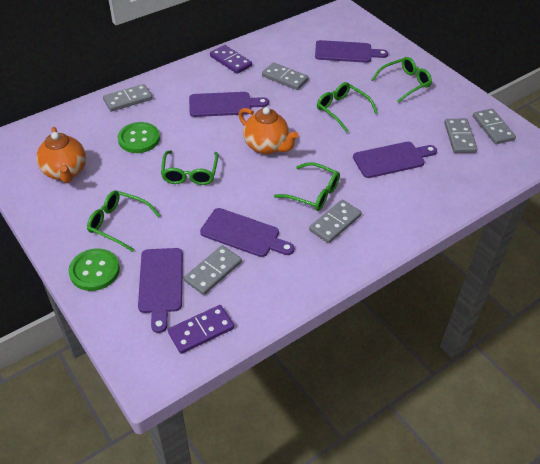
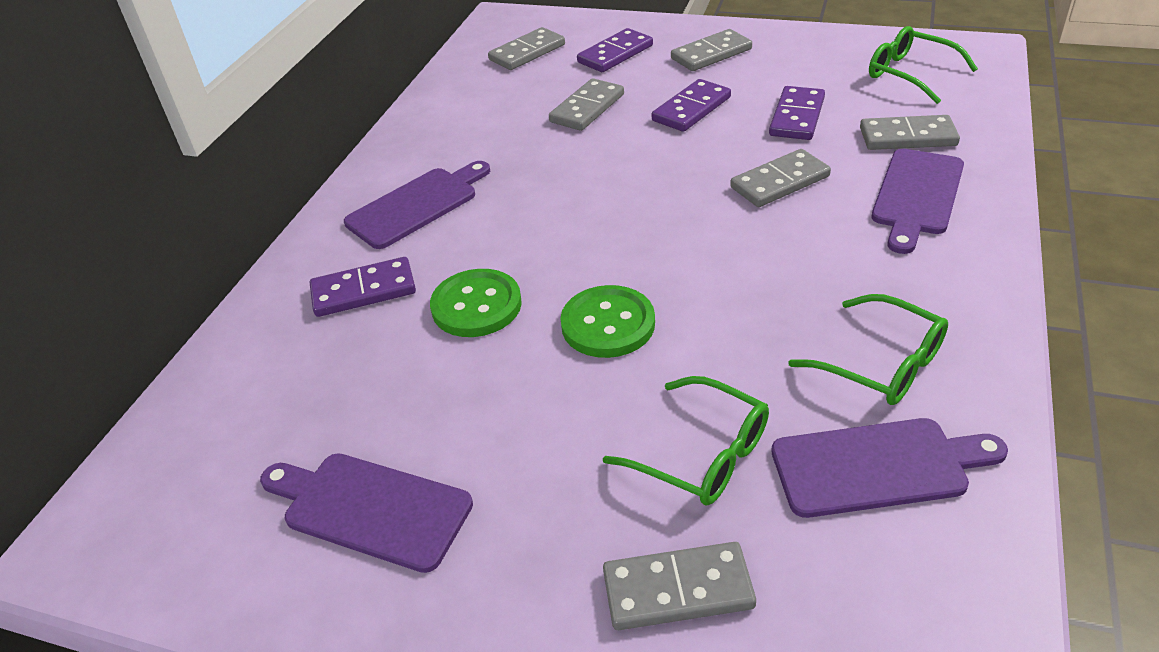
green glasses: [87,191,161,252] [161,150,218,185] [274,162,340,211] [317,82,378,132] [371,57,432,103] = 5 -> [603,376,769,506] [789,294,948,405] [869,26,978,104] = 3
orange teapot: [36,127,86,183] [239,107,299,154] = 2 -> none = 0
purple cutting board: [138,248,183,333] [189,92,269,117] [200,208,294,257] [315,40,388,63] [353,142,437,178] = 5 -> [260,453,473,573] [344,161,490,249] [771,418,1008,518] [871,149,964,254] = 4
purple domino: [168,305,234,354] [210,45,252,74] = 2 -> [310,257,416,317] [577,28,653,72] [652,79,731,132] [769,86,825,140] = 4

